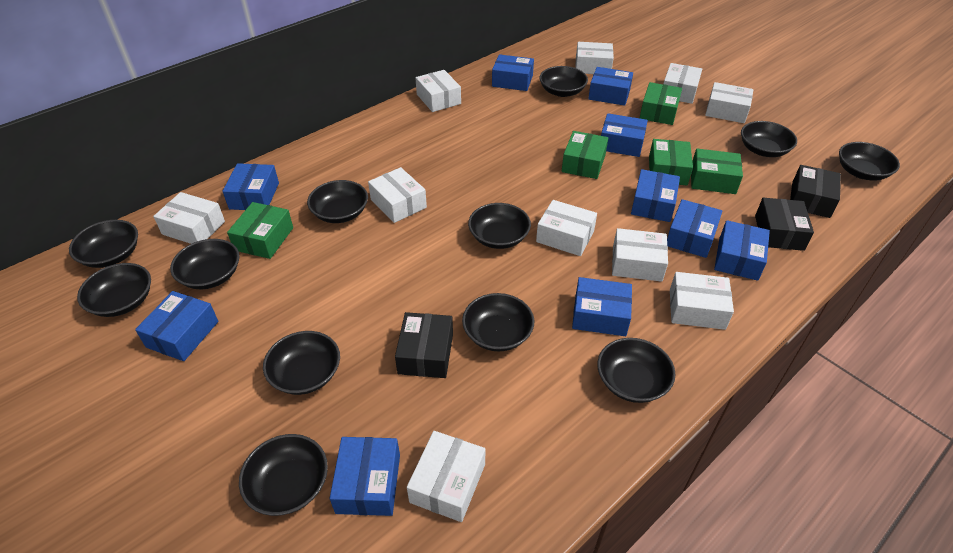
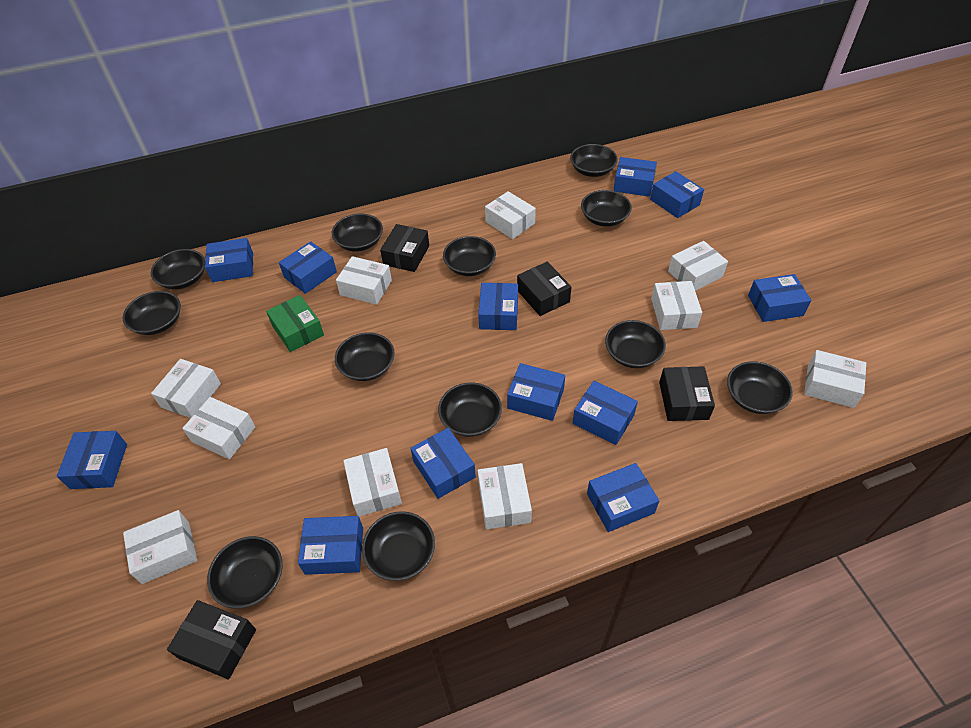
black box: [395,312,453,378] [755,198,814,251] [790,165,841,218] = 3 -> [167,600,256,679] [380,224,429,272] [517,262,571,316] [659,366,715,421] = 4
blue box: [135,291,218,361] [222,163,279,210] [330,437,400,516] [492,54,534,91] [572,277,632,336] [588,67,633,106] [601,113,648,157] [631,169,680,222] [667,199,722,258] [714,220,770,281] = 10 -> [57,431,127,489] [205,238,253,282] [279,241,337,294] [298,516,363,575] [410,428,476,499] [478,283,518,330] [507,363,565,421] [573,381,638,445] [587,463,659,532] [613,157,657,197] [650,171,704,218] [748,274,811,322] = 12
green box: [227,202,293,259] [562,131,608,179] [640,82,682,125] [649,139,693,185] [691,149,743,194] = 5 -> [266,295,324,352] = 1

